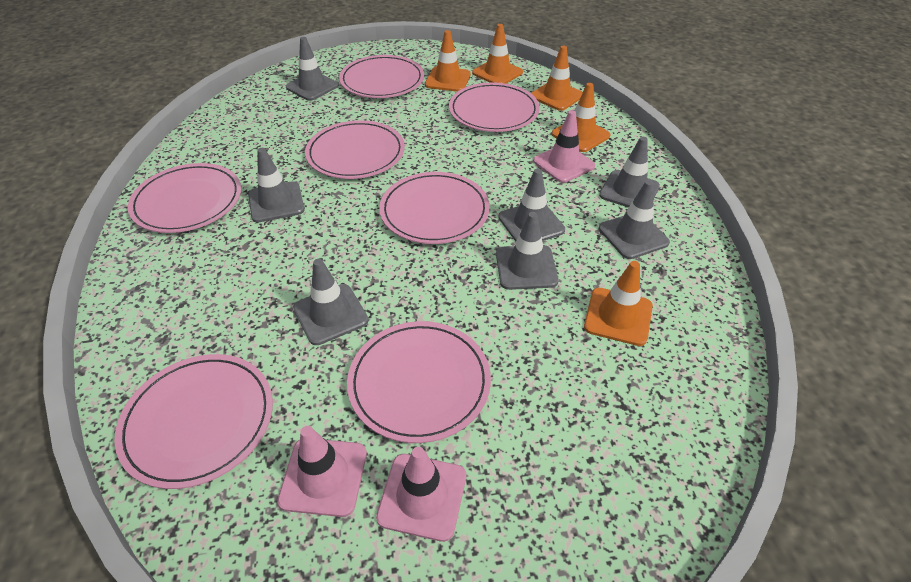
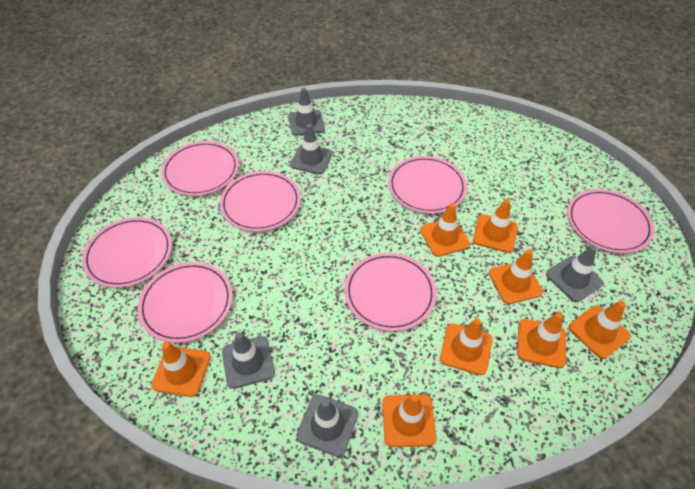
grey traffic cone: [248,148,305,223] [286,37,339,101] [293,259,368,345] [496,212,559,290] [498,169,565,242] [599,137,660,208] [599,180,670,259] = 7 -> [222,332,275,389] [288,88,325,136] [290,124,333,174] [296,394,358,457] [546,245,603,302] = 5
orange traffic cone: [425,30,471,92] [472,24,523,84] [531,46,583,111] [552,83,611,152] [584,261,653,346] = 5 -> [151,342,210,397] [382,394,437,447] [420,203,470,257] [440,318,492,375] [473,199,518,253] [489,250,543,304] [517,312,566,368] [569,301,631,359] = 8
pink traffic cone: [277,426,367,517] [376,447,466,542] [533,110,595,183] = 3 -> none = 0

